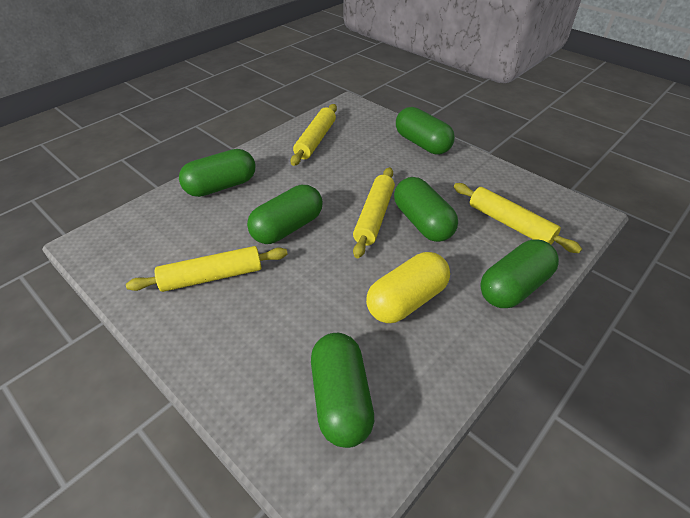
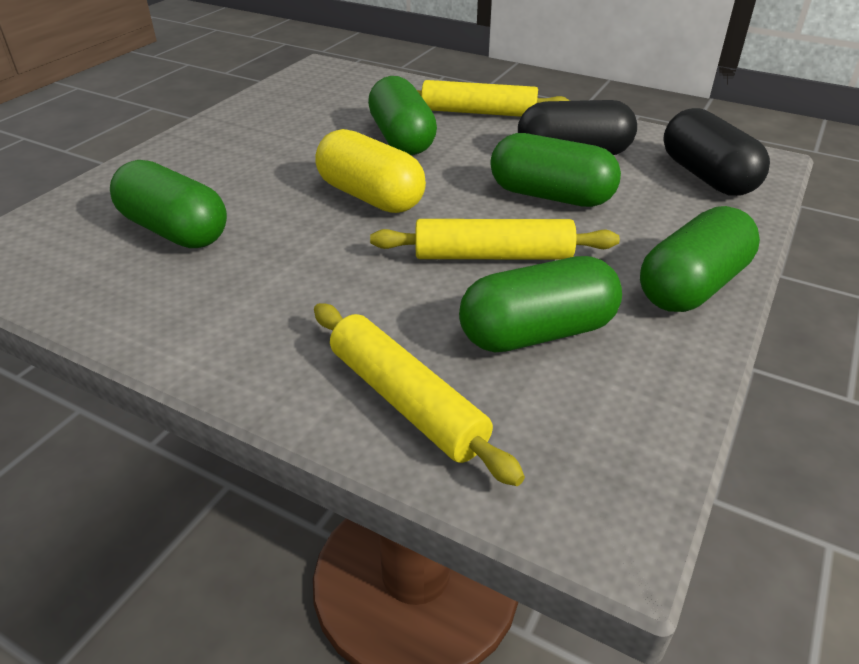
black capsule: none = 0 -> [518,100,637,155] [663,108,770,196] = 2
green capsule: [179,149,256,197] [247,185,323,244] [311,333,374,448] [394,177,458,242] [396,107,455,154] [480,239,559,308] = 6 -> [110,160,227,248] [368,76,437,155] [459,256,622,352] [490,133,621,207] [640,206,760,312] = 5
yellow rolling pin: [126,246,288,292] [290,104,337,166] [353,167,395,258] [454,183,582,253] = 4 -> [314,303,525,486] [370,219,620,260] [417,80,570,117] = 3

